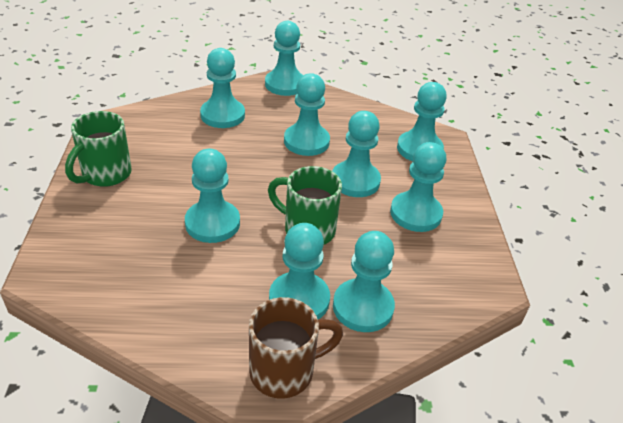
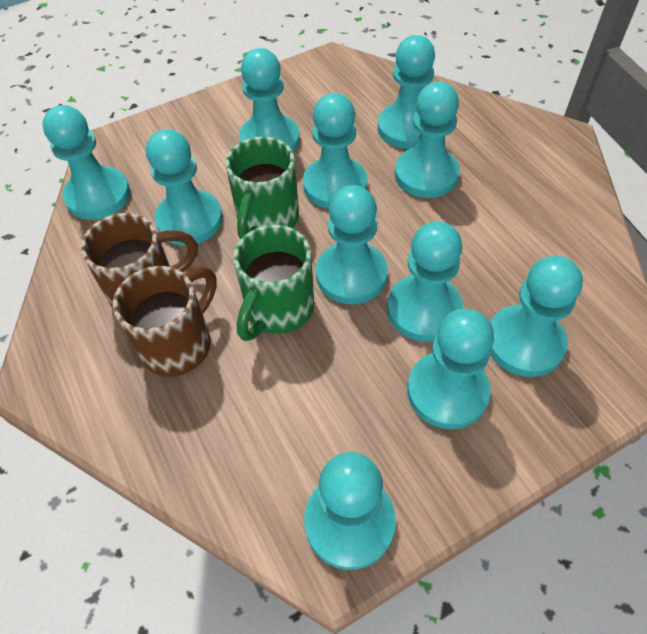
brown mug: [249,297,343,399] = 1 -> [81,213,198,309] [113,266,217,377] = 2
turquoise pawn: [185,149,240,243] [200,48,245,128] [265,21,303,96] [269,223,330,320] [284,73,330,156] [332,111,381,197] [333,231,395,332] [390,142,446,232] [397,82,447,161] = 9 -> [42,105,130,220] [146,129,223,246] [239,48,300,152] [303,93,367,209] [304,452,396,570] [316,185,388,305] [378,35,435,149] [387,221,463,342] [395,81,460,198] [407,309,494,429] [490,256,583,377] = 11

